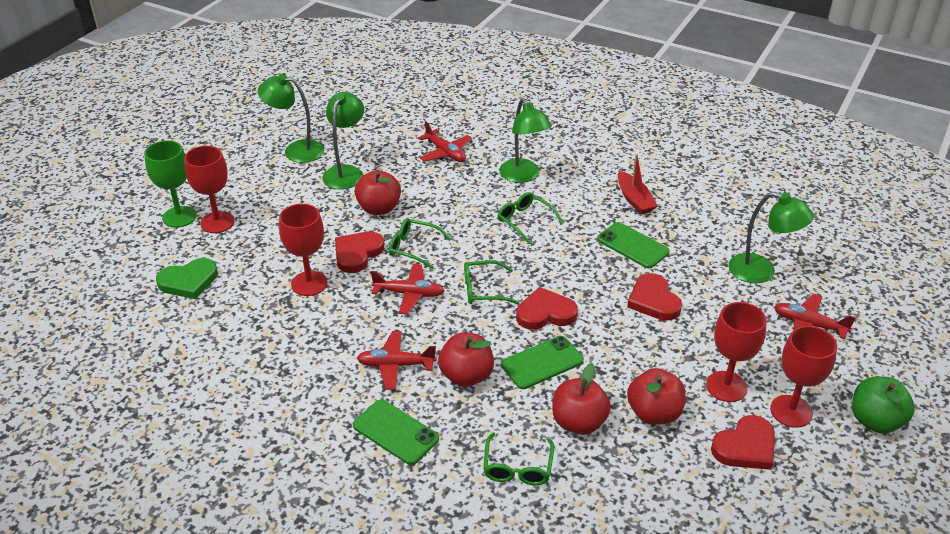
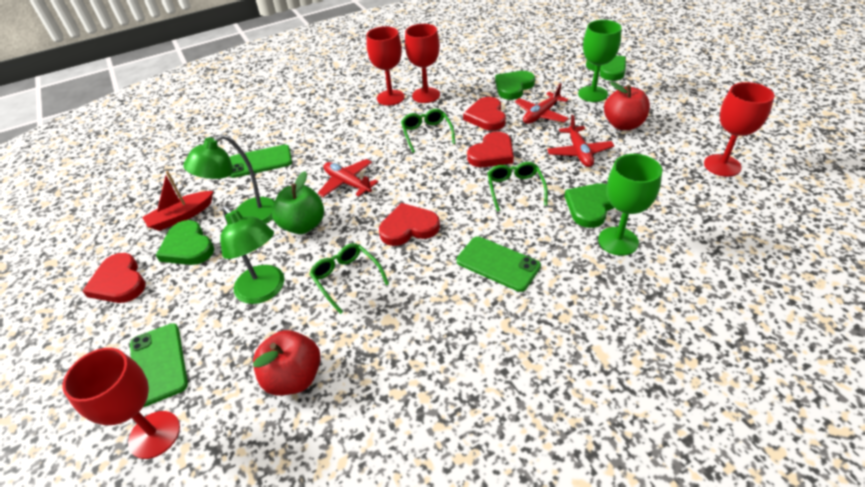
green glasses: [389,218,451,269] [464,260,520,304] [483,433,554,486] [497,192,563,245] = 4 -> [309,243,389,314] [401,109,455,153] [488,162,548,212] = 3
green goblet: [144,140,197,228] = 1 -> [578,20,622,102] [598,154,662,256] = 2
green heart: [156,258,218,299] = 1 -> [156,220,214,265] [495,71,535,100] [564,183,614,228] [586,55,626,81] = 4
green lamp: [258,74,324,163] [322,92,364,189] [499,98,552,183] [729,192,814,284] = 4 -> [183,134,275,224] [220,206,284,304] = 2
red apple: [355,170,401,215] [438,333,494,387] [552,363,611,435] [627,368,686,425] = 4 -> [253,330,321,395] [604,82,650,130] = 2
red plane: [357,331,436,390] [371,264,445,315] [418,121,473,162] [774,294,856,339] = 4 -> [318,159,378,197] [515,83,569,124] [547,115,614,167] = 3

